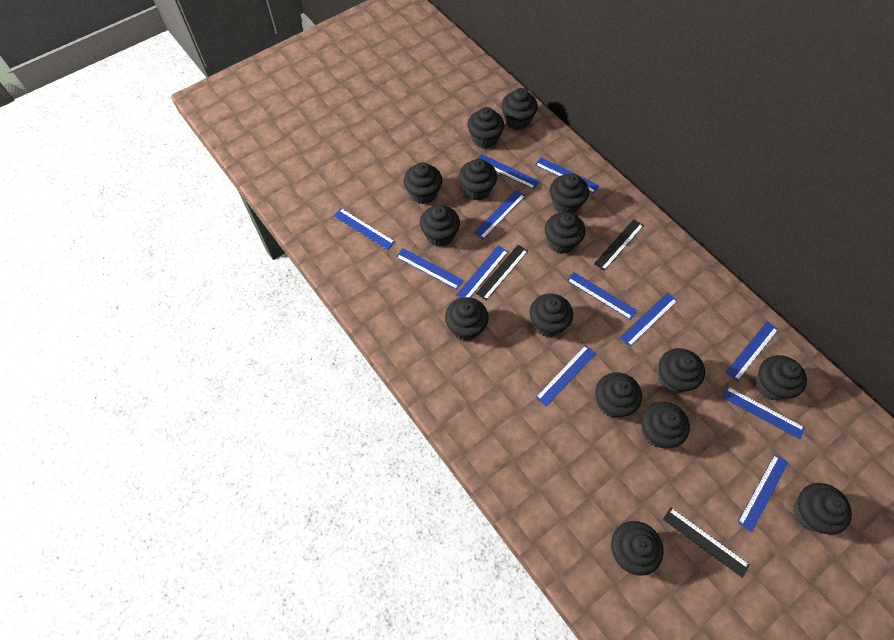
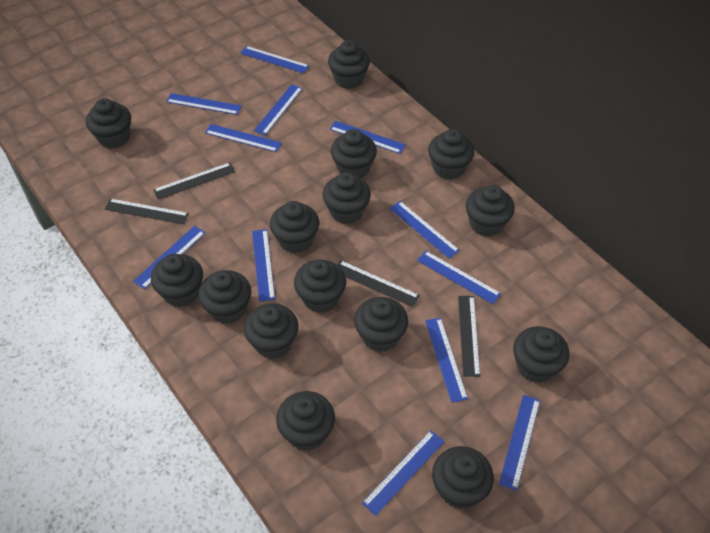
black ruler: [476,245,528,300] [594,219,644,271] [663,507,750,578] = 3 -> [105,198,189,224] [153,162,235,199] [337,260,420,307] [458,296,480,377] = 4

